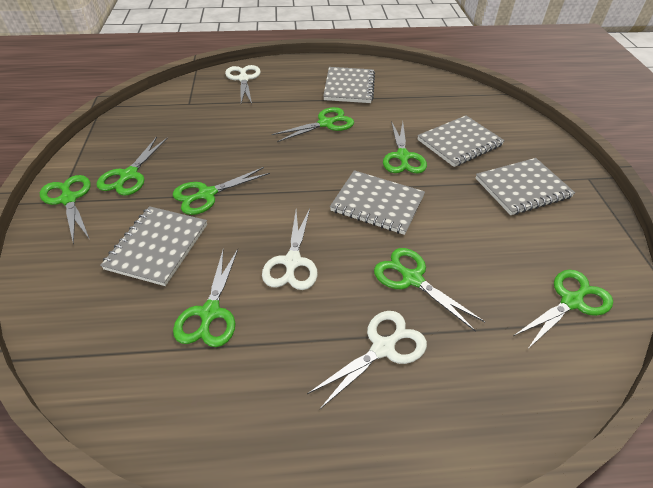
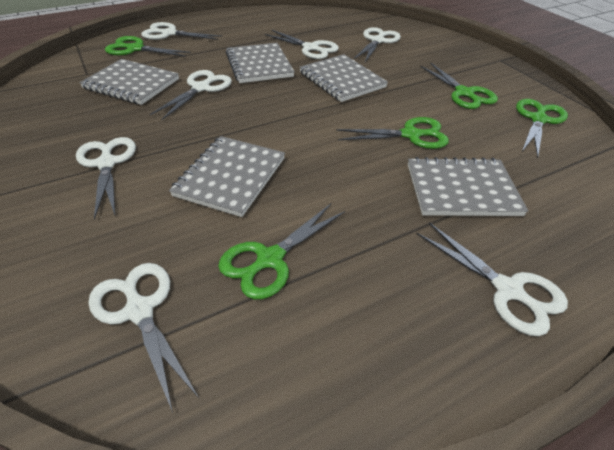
green scissors: [40,175,91,245] [96,137,167,196] [173,167,270,215] [173,249,238,347] [272,107,354,142] [374,248,485,332] [383,121,427,174] [514,270,613,350] = 8 -> [105,36,191,57] [218,204,345,300] [337,117,449,149] [420,62,498,109] [516,99,568,158] = 5
white scissors: [225,65,261,104] [262,209,318,290] [307,311,427,410] = 3 -> [76,137,136,220] [88,263,199,413] [141,22,222,40] [150,70,232,120] [265,30,339,59] [354,27,401,62] [416,222,568,336] = 7

